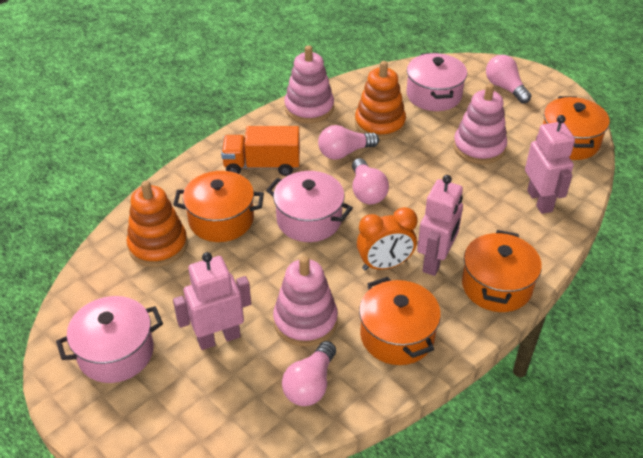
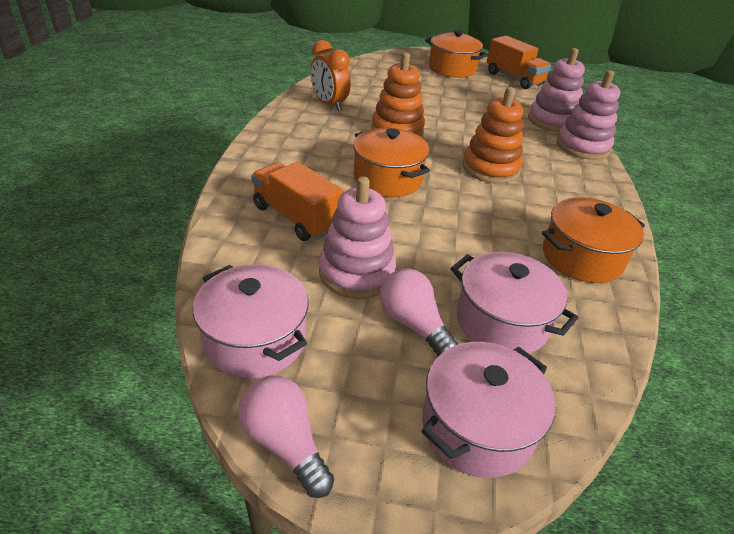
orange pot: [173,171,264,242] [359,277,441,365] [462,230,542,312] [543,96,610,160] = 4 -> [353,128,430,197] [425,30,488,78] [542,197,645,283] = 3
orange truck: [221,126,300,176] = 1 -> [251,162,343,241] [486,36,551,89] = 2
pink light bulb: [282,341,336,406] [318,125,379,160] [352,158,389,205] [486,55,532,103] = 4 -> [238,376,334,498] [380,268,458,356] = 2
pink robot: [173,252,251,350] [417,175,463,276] [525,115,575,214] = 3 -> none = 0

